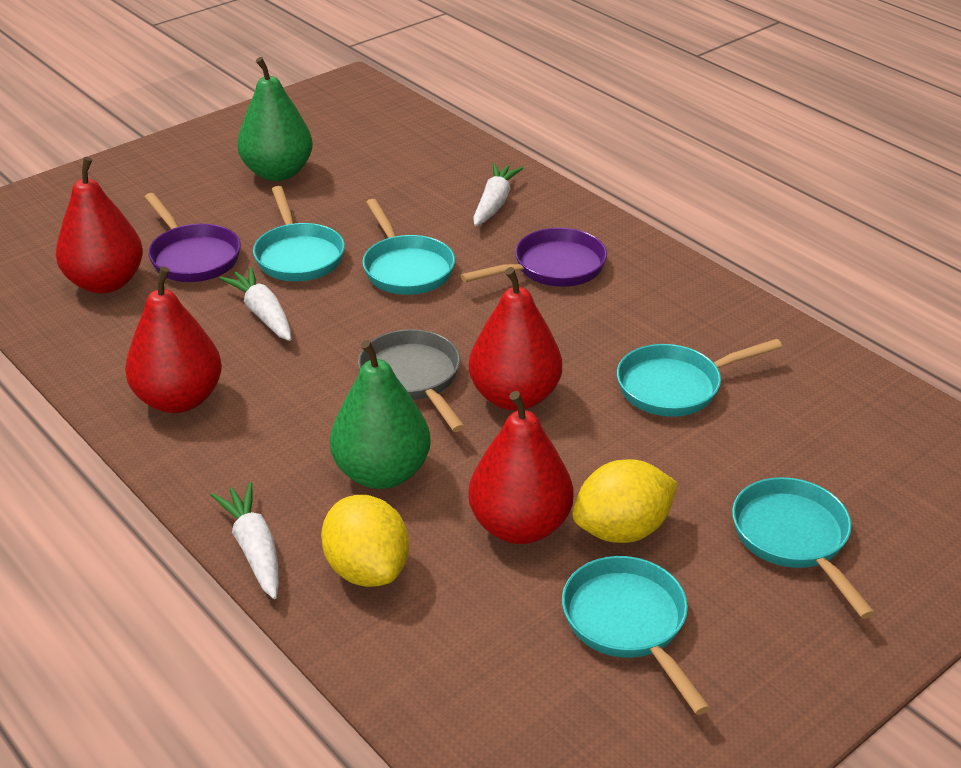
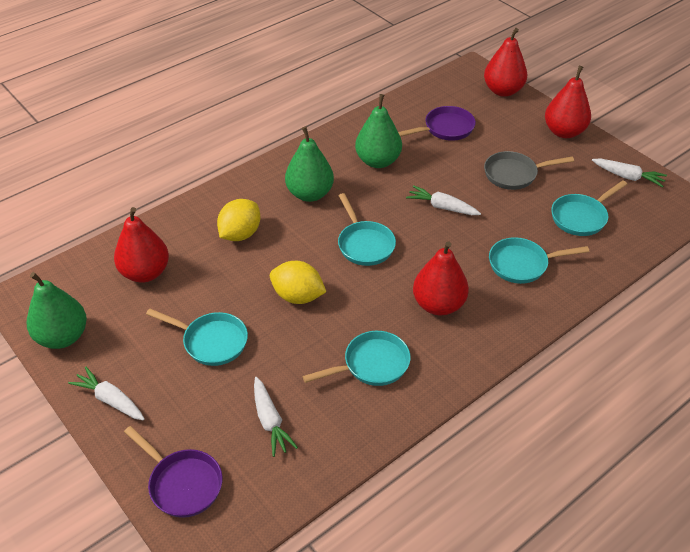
green pear: [237,57,313,181] [330,340,431,489] = 2 -> [27,272,87,349] [285,126,334,202] [355,94,402,168] = 3
white carrot: [211,482,279,599] [219,267,291,341] [473,163,523,226] = 3 -> [68,367,145,420] [254,377,298,457] [406,185,481,215] [592,158,667,187] = 4

